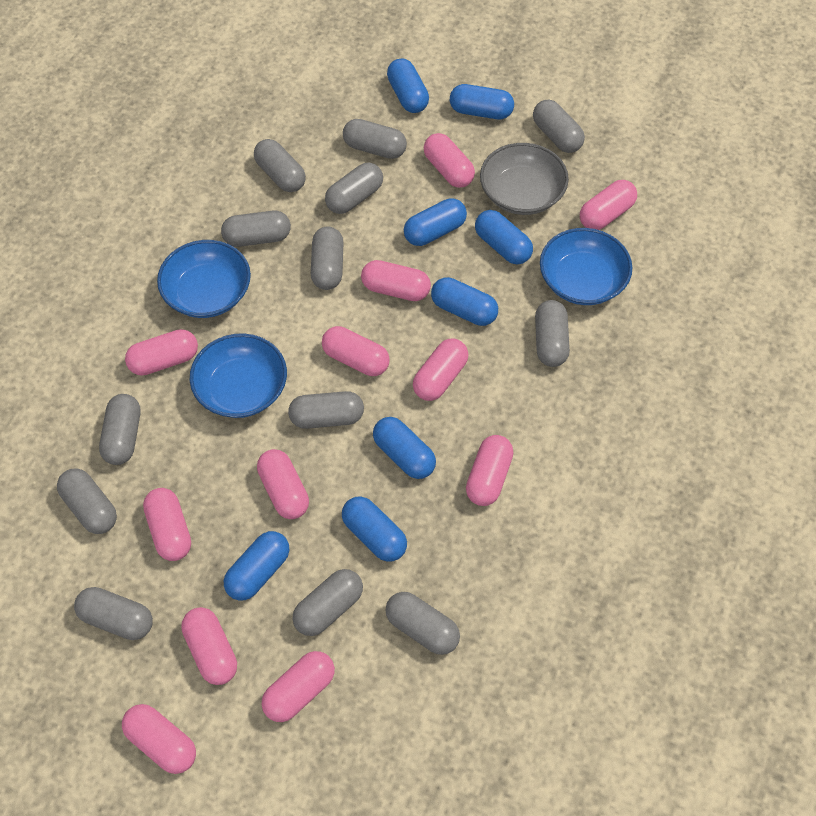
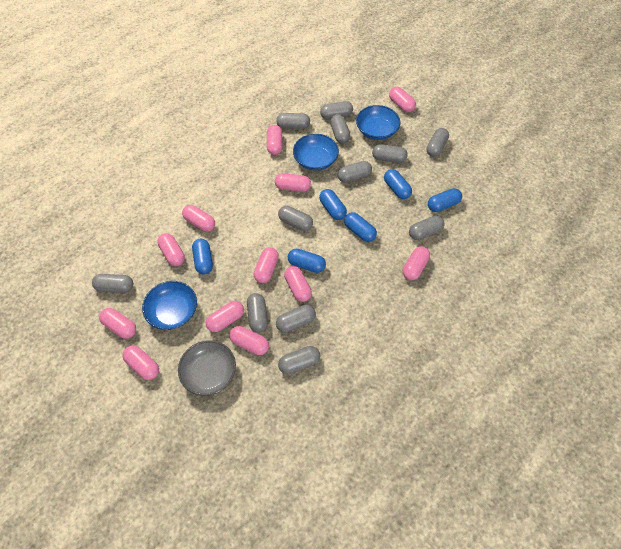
blue capsule: [224,531,289,601] [342,496,407,562] [373,417,436,479] [387,58,429,113] [404,198,467,246] [431,277,498,326] [450,84,514,119] [475,210,533,264] = 8 -> [192,239,213,274] [288,249,326,273] [319,189,347,220] [344,212,377,242] [384,169,412,199] [428,188,462,212] = 6
grey capsule: [57,469,117,534] [74,587,153,640] [99,394,140,465] [221,211,291,247] [254,139,306,192] [288,391,364,429] [292,569,363,636] [311,226,344,290] [325,162,383,214] [343,119,407,159] [385,592,460,655] [533,100,585,153] [535,300,570,367] = 13 -> [92,274,133,293] [247,293,268,333] [276,113,310,129] [276,305,316,333] [278,206,313,231] [278,346,320,374] [320,101,353,119] [330,114,350,144] [338,161,372,183] [372,144,408,163] [409,215,445,240] [426,128,449,157] = 12

